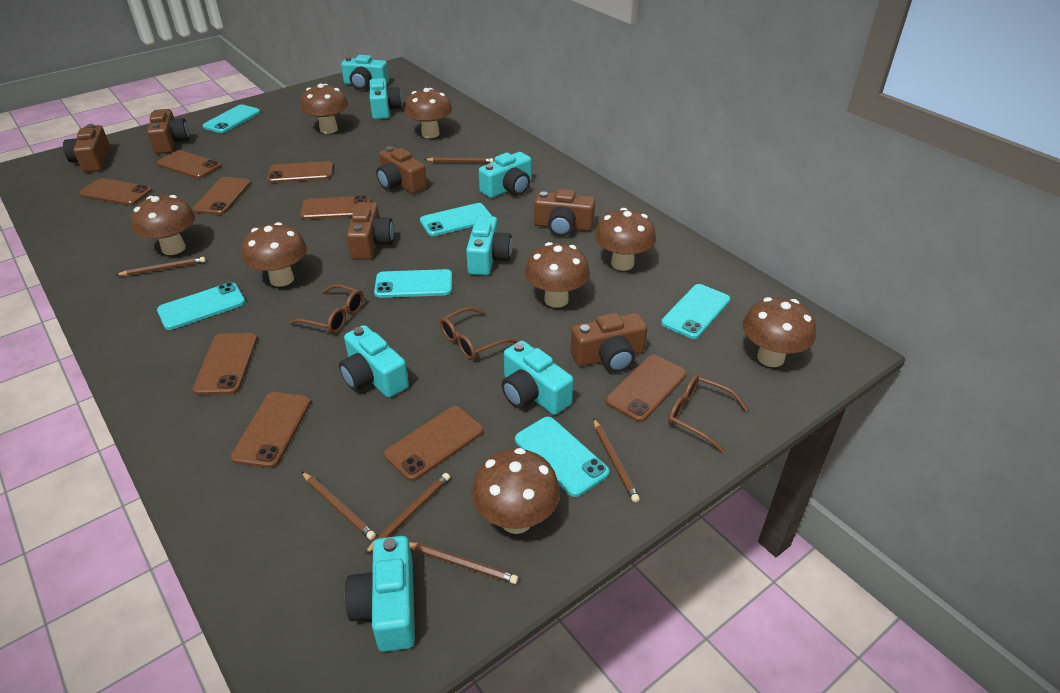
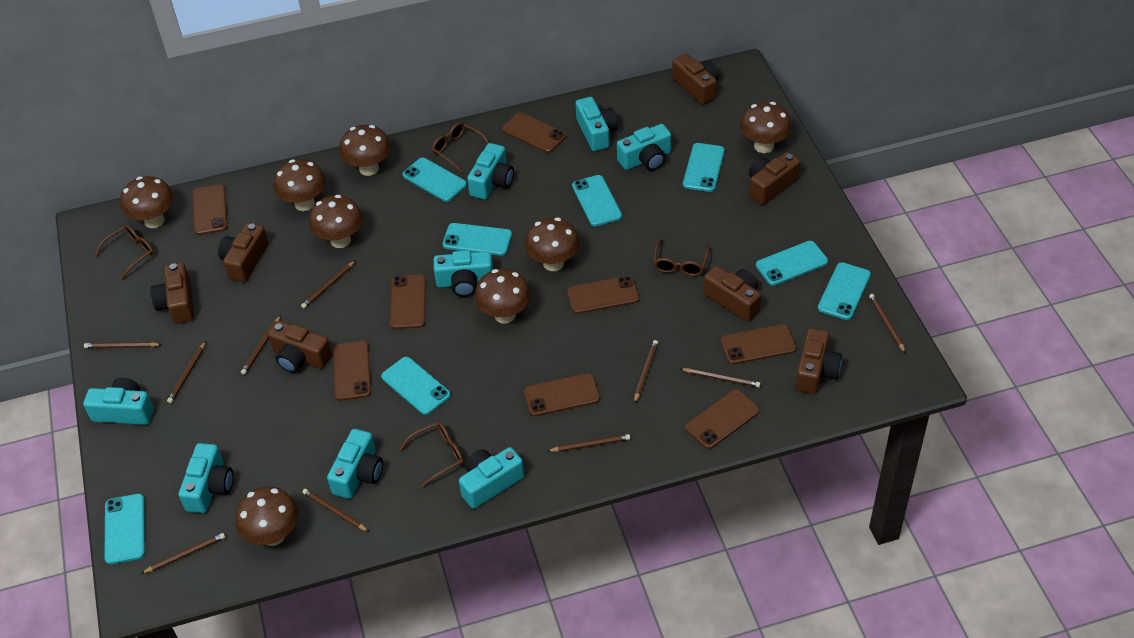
brown camera: [63,124,110,172] [147,109,190,154] [346,202,394,260] [376,146,427,194] [534,189,595,237] [571,313,647,373] = 6 -> [150,262,194,324] [218,223,269,282] [268,321,332,373] [672,54,719,105] [703,266,761,322] [749,152,800,205] [795,328,842,394] = 7
brown glasses: [289,284,364,334] [440,307,517,360] [668,375,748,453] = 3 -> [95,225,154,280] [399,422,464,488] [432,122,489,173] [653,239,710,276] = 4
brown pencil: [116,257,206,276] [301,471,376,540] [364,473,450,555] [409,542,518,584] [424,158,494,163] [593,418,640,503] = 6 -> [84,342,162,348] [141,533,225,574] [167,341,206,403] [241,315,281,375] [301,260,356,309] [302,489,369,532] [548,434,630,452] [634,340,658,404] [680,368,761,387] [869,294,906,353] = 10
brown phone: [79,178,152,205] [157,150,221,179] [193,177,251,215] [193,333,257,395] [230,392,311,468] [267,161,333,183] [300,195,370,219] [384,406,484,481] [606,355,687,422] = 9 -> [192,184,228,235] [333,341,371,401] [390,274,426,329] [502,112,566,153] [524,373,600,416] [567,276,639,314] [685,389,760,449] [721,324,796,365] = 8
turquoise camera: [339,325,409,398] [341,55,389,90] [345,536,415,652] [369,78,402,119] [466,216,512,275] [479,152,532,198] [502,341,573,415] = 7 -> [83,378,154,425] [179,443,233,513] [327,429,383,499] [433,250,493,297] [459,447,524,509] [467,143,514,200] [575,97,618,151] [617,124,671,171] = 8
turquoise phone: [157,282,245,330] [202,104,260,133] [374,269,452,298] [420,203,492,236] [515,417,609,497] [661,284,730,339] = 6 -> [104,494,145,564] [381,357,451,415] [403,158,467,202] [443,223,512,256] [572,175,622,226] [683,143,725,192] [756,241,828,286] [818,262,871,320] = 8

